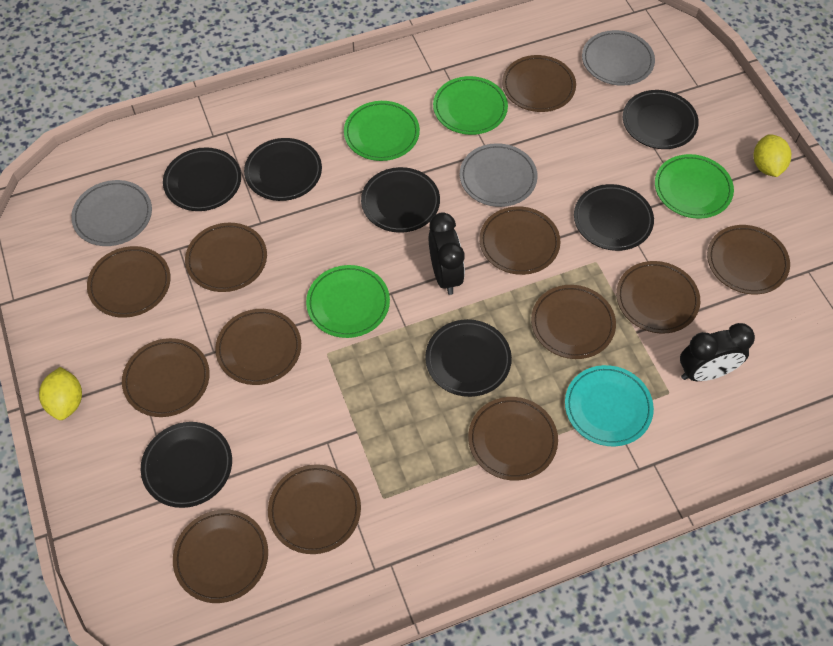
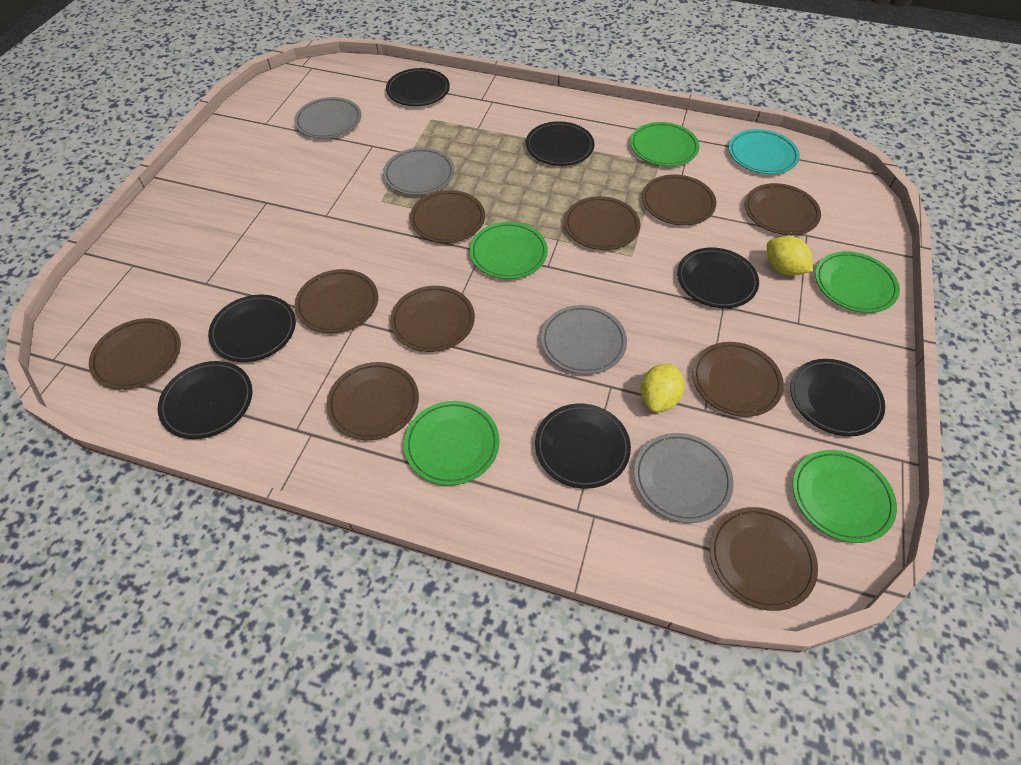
black clock: [429,212,465,295] [680,323,755,381] = 2 -> none = 0
brown plate: [87,246,171,318] [122,338,210,417] [173,509,268,603] [185,223,267,292] [215,309,301,385] [268,464,361,554] [468,397,558,481] [479,206,560,275] [502,55,576,112] [531,285,616,359] [616,261,700,334] [707,225,790,294] = 12 -> [89,318,181,390] [295,269,378,333] [326,362,419,440] [390,286,475,352] [410,190,485,243] [564,196,640,250] [642,174,716,226] [692,342,784,417] [710,507,818,611] [745,183,821,235] = 10
green plate: [306,265,390,338] [344,101,420,161] [433,76,508,135] [655,154,734,219] = 4 -> [404,401,500,485] [470,222,548,279] [630,122,700,166] [793,450,897,543] [815,251,900,313] = 5
grey plate: [71,180,152,246] [460,143,538,207] [582,30,655,86] = 3 -> [294,97,362,139] [383,148,454,195] [541,305,627,374] [634,433,734,523] = 4

